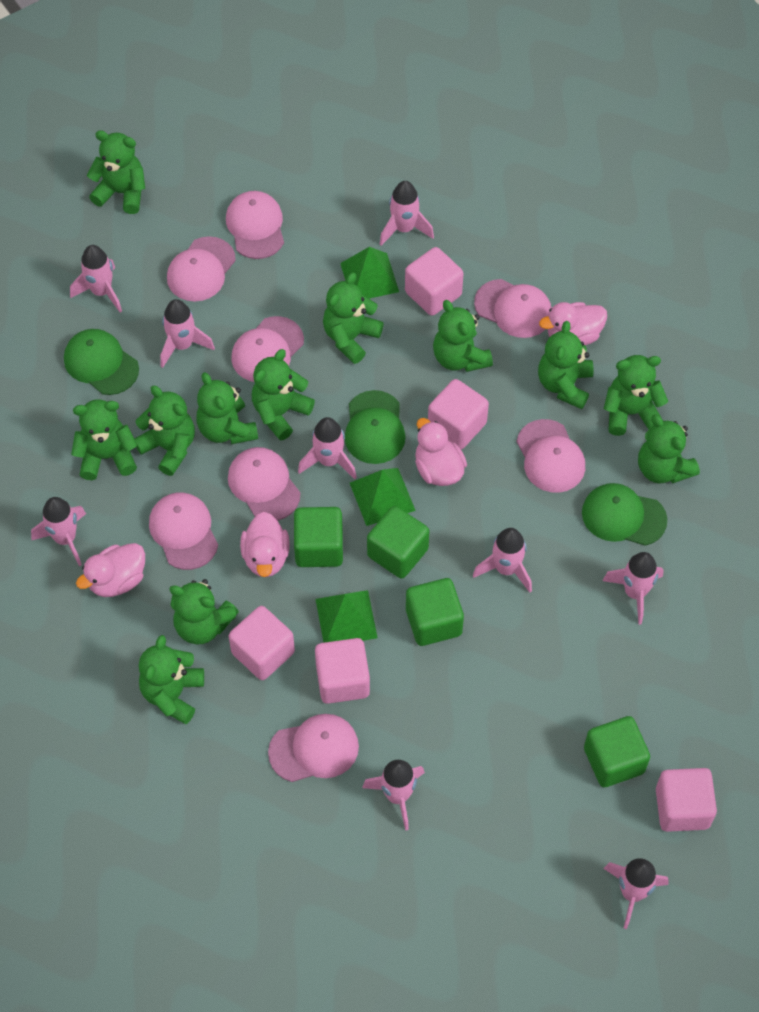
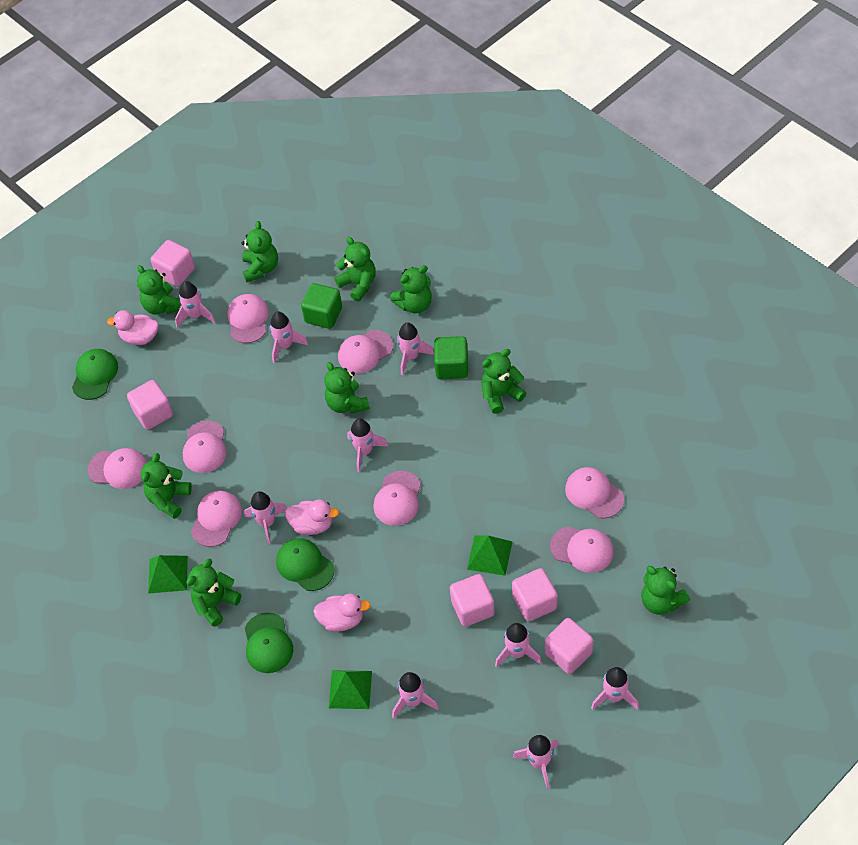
green cube: [294,507,343,567] [367,506,429,578] [406,578,464,646] [584,716,650,787] = 4 -> [301,283,342,329] [434,336,468,379] = 2
green teddy bear: [71,399,137,480] [87,130,145,214] [134,386,195,476] [139,635,204,724] [169,579,239,644] [197,372,258,444] [252,349,315,441] [323,273,384,364] [433,300,493,372] [538,321,594,409] [604,355,668,436] [638,415,700,484] = 12 -> [137,265,181,315] [141,453,192,519] [187,559,241,627] [241,221,278,283] [324,362,370,414] [334,237,376,302] [390,265,432,313] [481,349,526,414] [641,566,690,615] = 9
pink duck: [76,543,145,597] [240,512,290,577] [415,418,467,486] [539,302,607,346] = 4 -> [107,310,159,345] [285,500,339,535] [313,594,371,632] = 3

